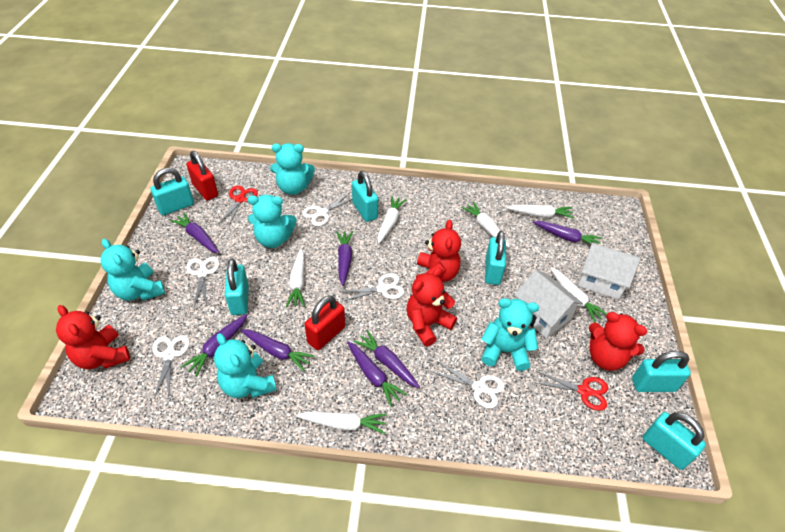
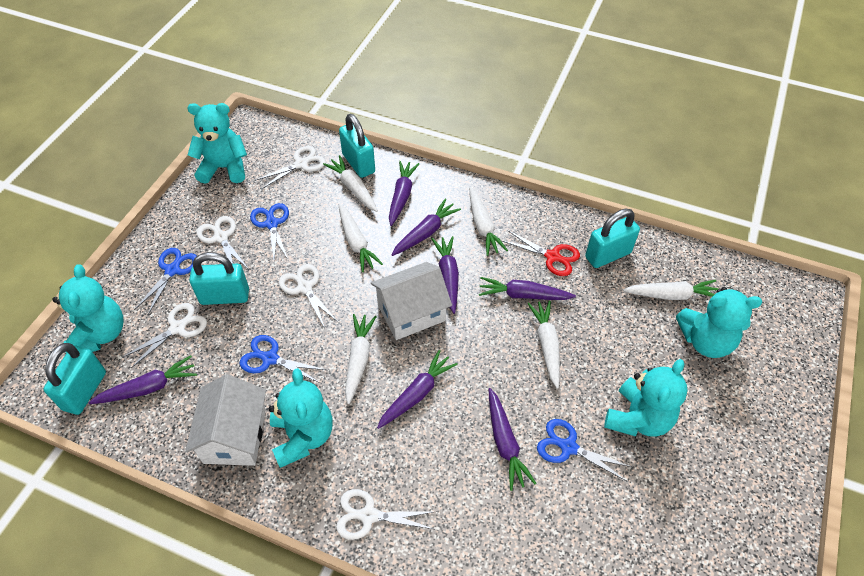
blue scissors: none = 0 -> [135,248,197,314] [240,335,326,383] [250,203,289,261] [537,419,632,482] = 4
red padlock: [186,151,218,201] [305,295,345,350] = 2 -> none = 0
red scissors: [219,186,258,226] [537,371,608,411] = 2 -> [502,231,580,276] = 1
red teddy bear: [56,305,130,369] [407,267,457,346] [416,220,461,282] [589,312,647,371] = 4 -> none = 0
turquoise padlock: [150,168,194,215] [225,259,249,315] [352,171,378,222] [485,231,506,285] [632,351,691,392] [643,412,706,470] = 6 -> [43,343,106,415] [189,252,249,305] [339,114,375,178] [585,209,640,268] = 4

